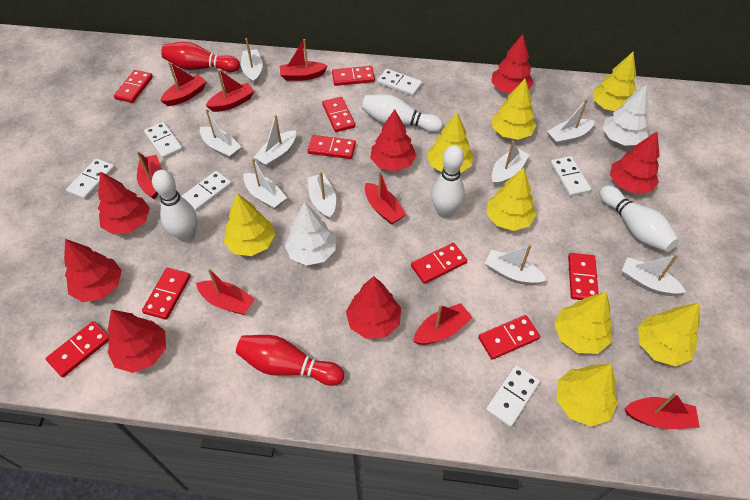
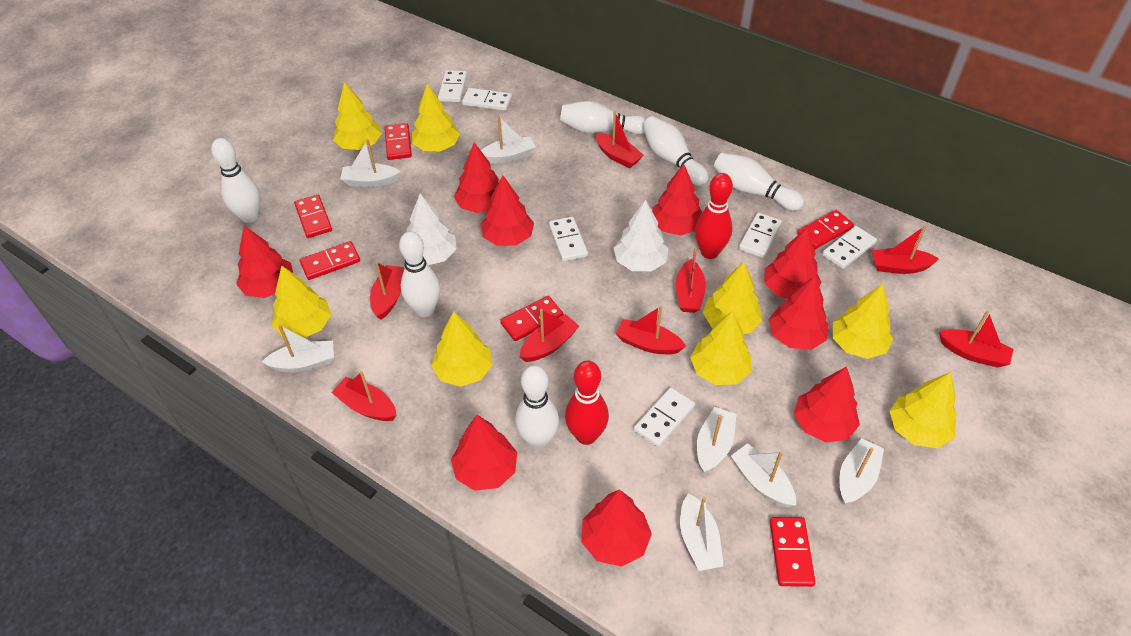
red domino: [46,321,109,377] [114,70,153,103] [142,268,191,320] [308,135,356,159] [322,97,355,132] [332,66,375,86] [411,243,467,284] [478,315,540,360] [568,253,599,300] = 9 -> [294,195,332,238] [300,241,360,280] [385,123,412,160] [500,296,563,341] [770,517,815,587] [797,210,854,249] = 6
red tree: [64,239,122,302] [98,171,150,234] [107,309,166,373] [346,276,401,339] [370,109,417,171] [491,34,533,93] [610,132,660,194] = 7 -> [236,226,293,298] [451,415,517,491] [454,142,499,213] [481,175,534,246] [582,489,652,567] [652,164,702,235] [764,228,822,299] [769,276,829,350] [794,366,860,443] = 9
white boat: [200,109,241,159] [241,38,263,85] [243,158,287,210] [254,115,296,168] [307,171,336,220] [485,244,547,285] [492,141,529,186] [547,99,595,146] [621,254,686,296] = 9 -> [262,325,334,372] [340,139,401,187] [481,116,535,163] [680,493,724,571] [697,407,737,473] [731,443,796,507] [839,438,884,504] = 7
white bowling pin: [152,170,197,242] [362,94,443,133] [431,145,465,218] [599,185,679,252] = 4 -> [211,138,260,223] [399,231,440,317] [515,365,559,449] [560,101,646,135] [643,116,709,186] [714,153,804,211] = 6

